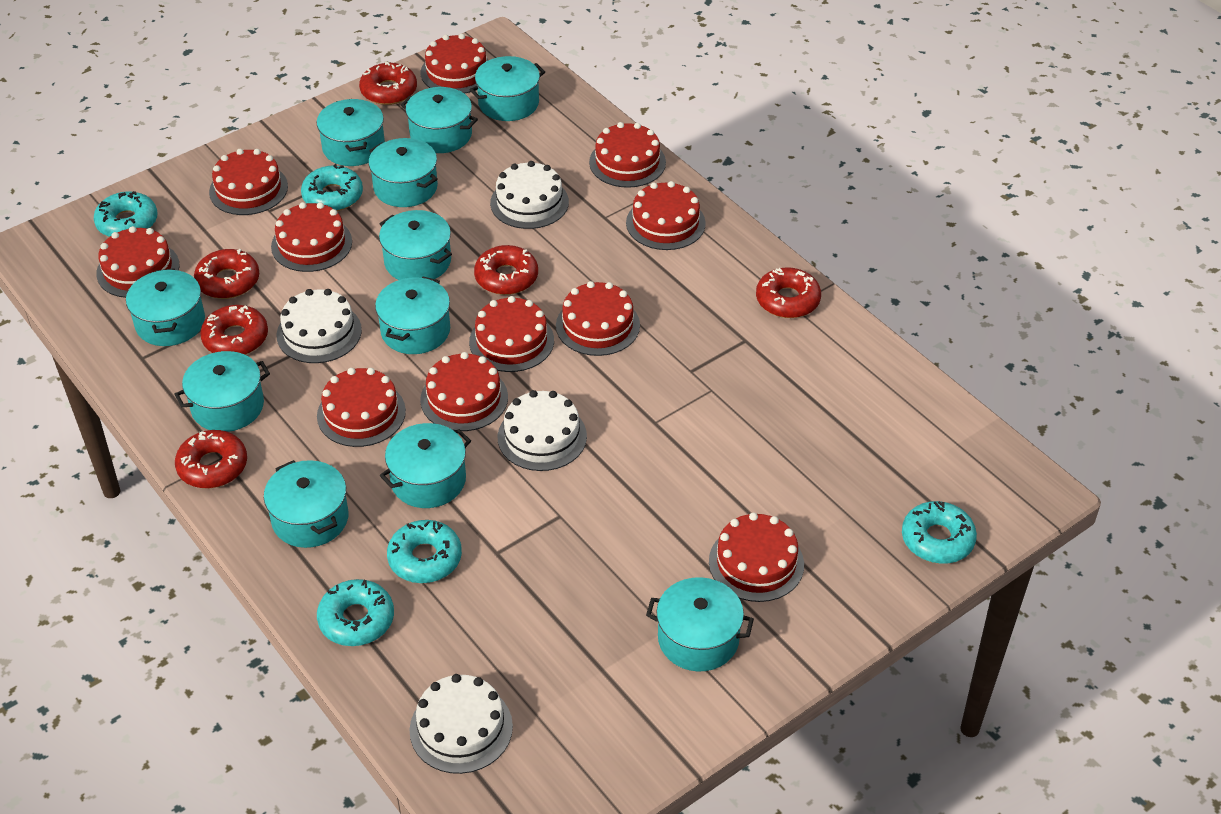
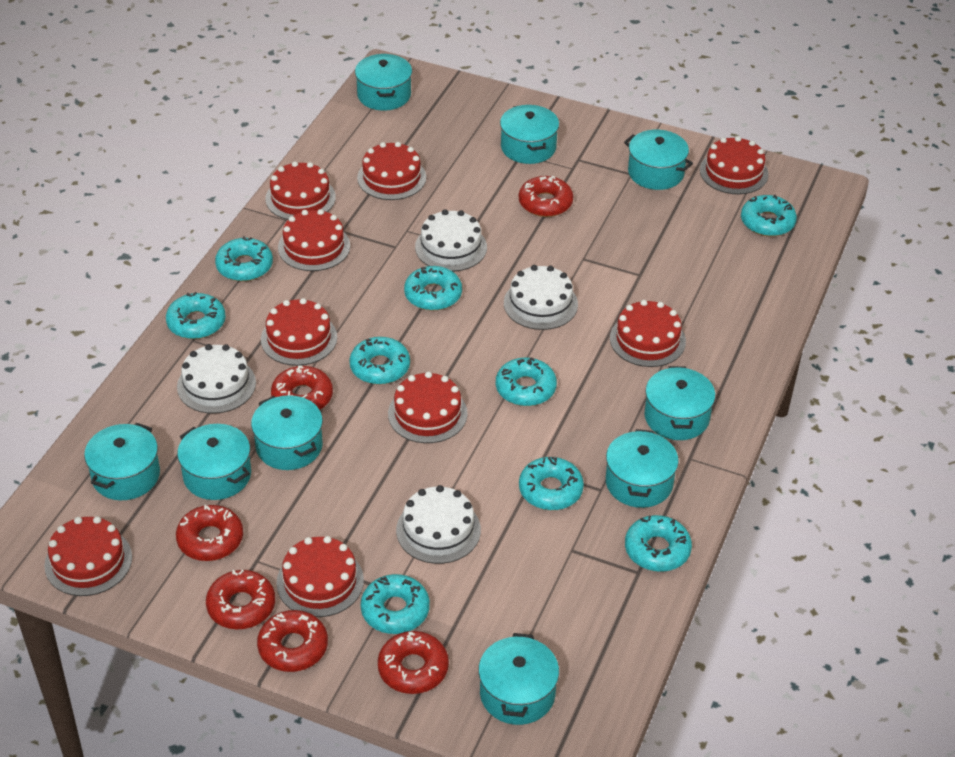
red cake: [96,226,180,298] [209,149,288,215] [271,202,352,272] [317,368,406,447] [420,352,508,431] [421,34,488,94] [469,296,554,372] [556,281,640,356] [589,122,666,188] [626,181,706,250] [709,512,804,602] = 11 -> [44,516,132,596] [261,298,337,366] [265,161,336,220] [276,536,364,617] [278,209,350,271] [357,142,426,200] [388,372,467,443] [610,300,686,367] [700,136,769,194] = 9
turquoise donut: [94,191,157,237] [301,164,363,211] [317,579,394,646] [387,520,462,583] [902,501,977,564] = 5 -> [166,292,226,339] [215,236,273,281] [349,337,410,385] [361,574,430,634] [404,266,462,311] [496,358,557,406] [519,457,584,510] [625,515,692,572] [741,194,797,237] = 9
turquoise pot: [126,268,205,346] [174,351,270,432] [264,460,349,548] [317,99,385,166] [368,138,438,207] [375,276,450,354] [379,210,452,280] [380,423,471,508] [401,87,478,153] [469,56,545,121] [646,577,754,671] = 11 -> [84,423,160,500] [177,424,251,500] [251,395,323,470] [355,54,412,110] [478,633,559,725] [500,105,559,164] [606,429,679,508] [624,130,693,190] [644,366,715,440] = 9

